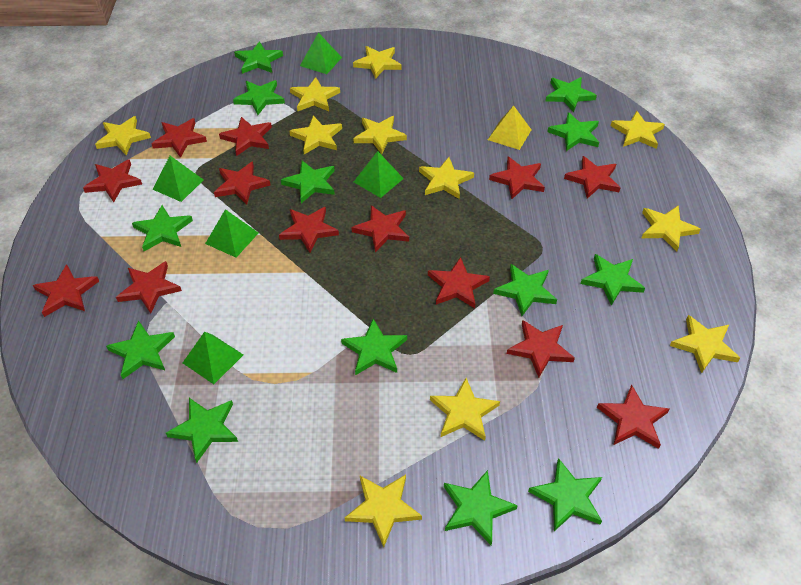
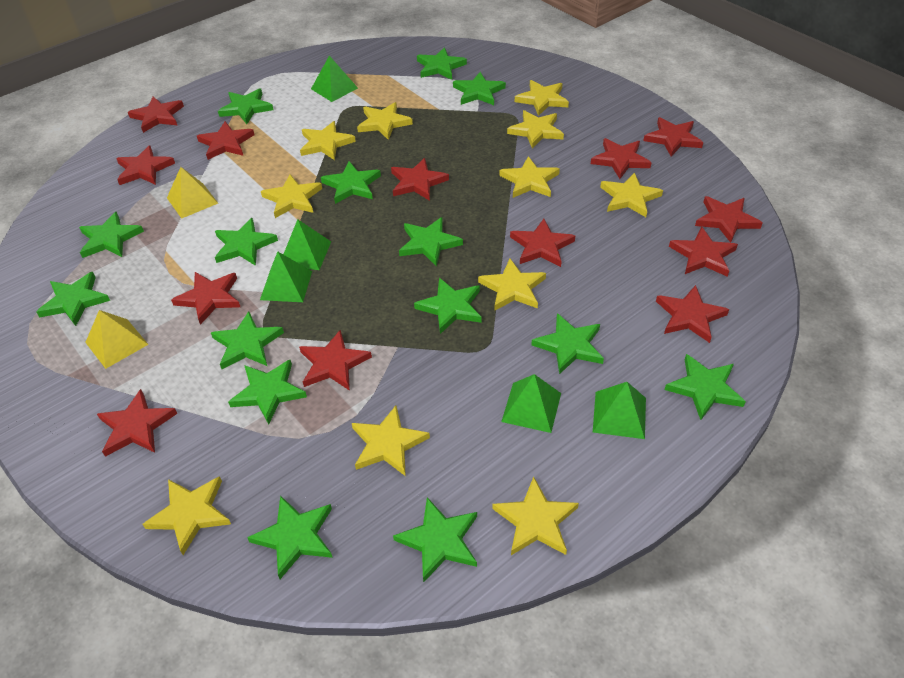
green star: [106,320,175,379] [132,205,193,251] [166,398,238,463] [233,80,285,115] [234,41,283,74] [281,161,335,203] [341,319,407,375] [444,470,518,545] [493,264,557,316] [528,458,602,531] [546,77,597,112] [547,112,599,151] [580,254,645,306] = 13 -> [36,272,110,326] [79,212,144,258] [211,311,284,369] [215,218,278,266] [218,88,274,124] [228,360,307,424] [247,495,333,579] [321,161,381,204] [393,497,477,582] [399,217,463,267] [414,278,482,334] [417,47,467,80] [453,72,506,105] [531,313,604,374] [665,354,746,420] = 15
yellow pyramid: [488,105,531,150] = 1 -> [85,310,149,369] [167,167,218,219] = 2

